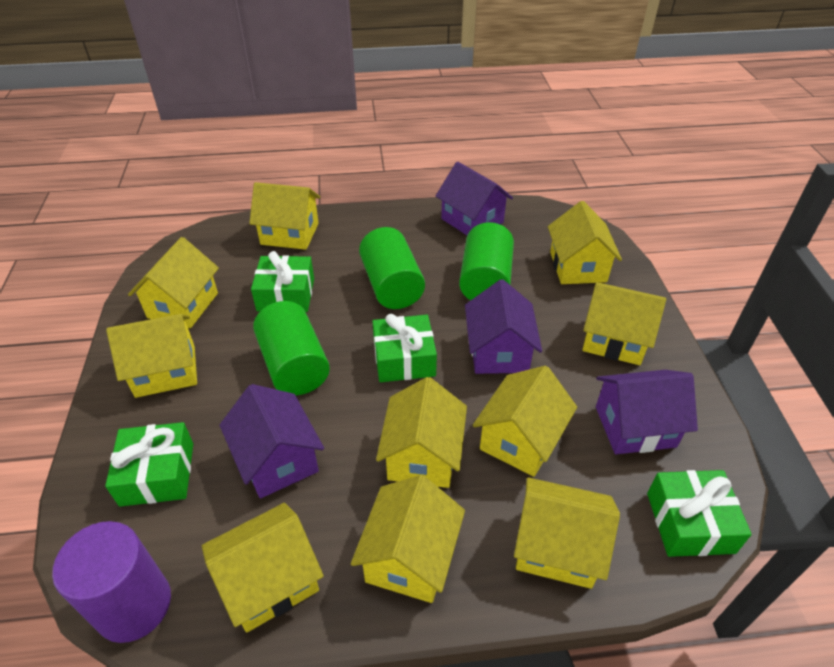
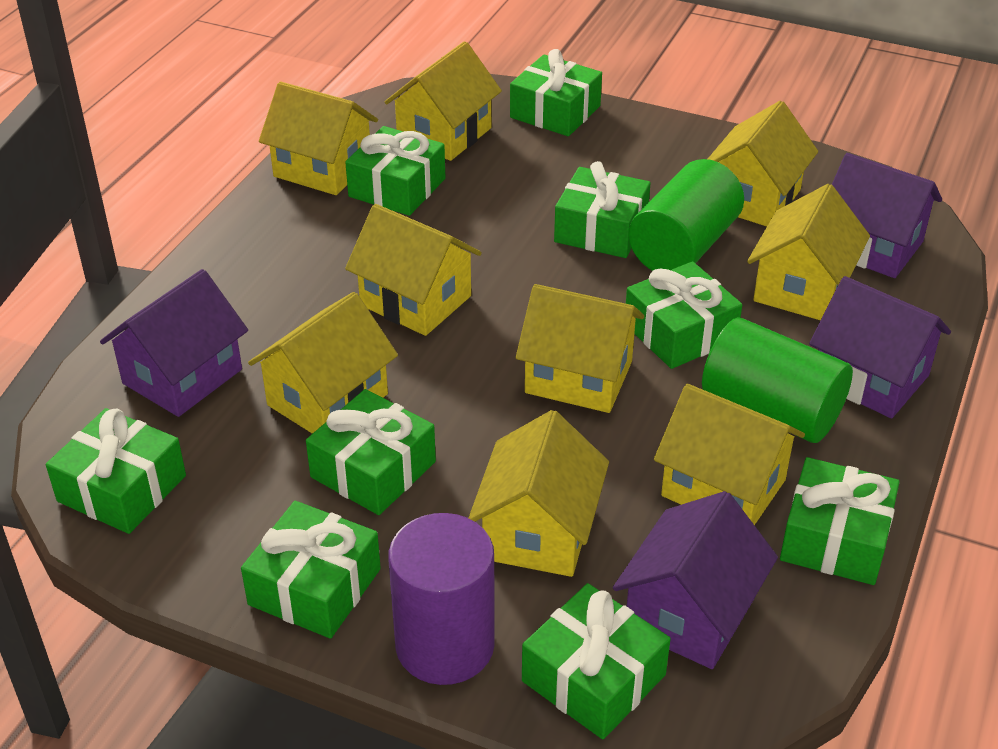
green cylinder: [253,301,330,396] [359,227,425,309] [459,222,514,300] = 3 -> [628,159,744,271] [702,318,853,443] = 2
green gift: [105,422,193,507] [251,251,314,312] [372,314,437,382] [647,470,752,557] = 4 -> [46,408,186,534] [241,501,381,639] [306,389,436,515] [345,126,445,216] [510,49,602,136] [522,583,671,739] [554,161,651,258] [626,261,742,369] [780,457,899,585] = 9
yellow house: [106,314,197,398] [128,237,219,328] [202,503,324,632] [249,182,320,250] [351,475,465,603] [376,377,467,488] [473,366,577,477] [514,477,620,589] [548,201,622,284] [582,282,666,365] = 10 -> [248,292,398,434] [259,82,378,195] [345,204,482,336] [385,41,502,161] [469,410,609,577] [516,284,644,413] [654,384,805,525] [708,101,818,227] [747,184,870,320] = 9

